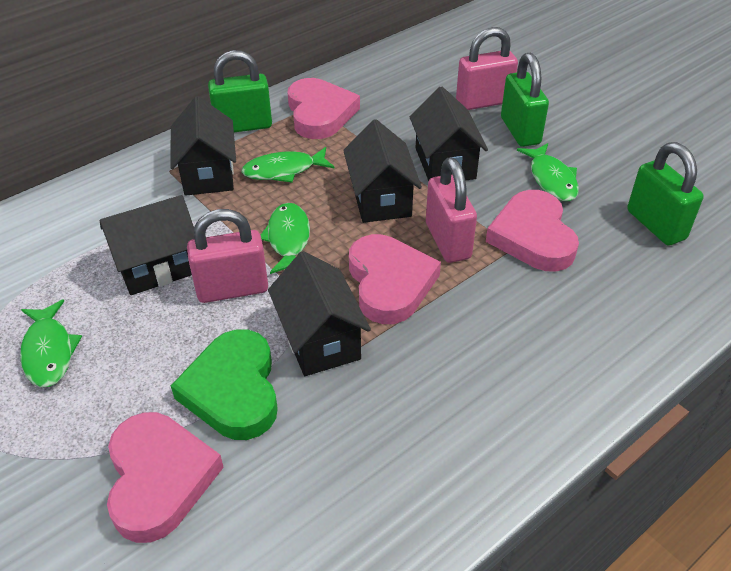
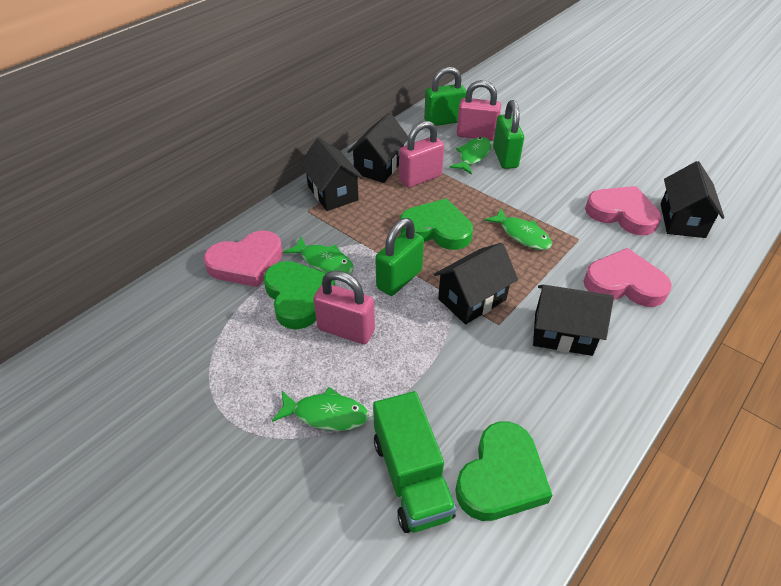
green heart: [171,329,278,440] = 1 -> [264,261,335,330] [400,198,473,250] [455,422,552,521] = 3
green truck: none = 0 -> [373,391,456,533] = 1
pink heart: [107,412,224,543] [288,78,360,139] [349,234,441,324] [486,190,579,272] = 4 -> [204,230,283,287] [584,248,672,307] [585,186,661,235] = 3

